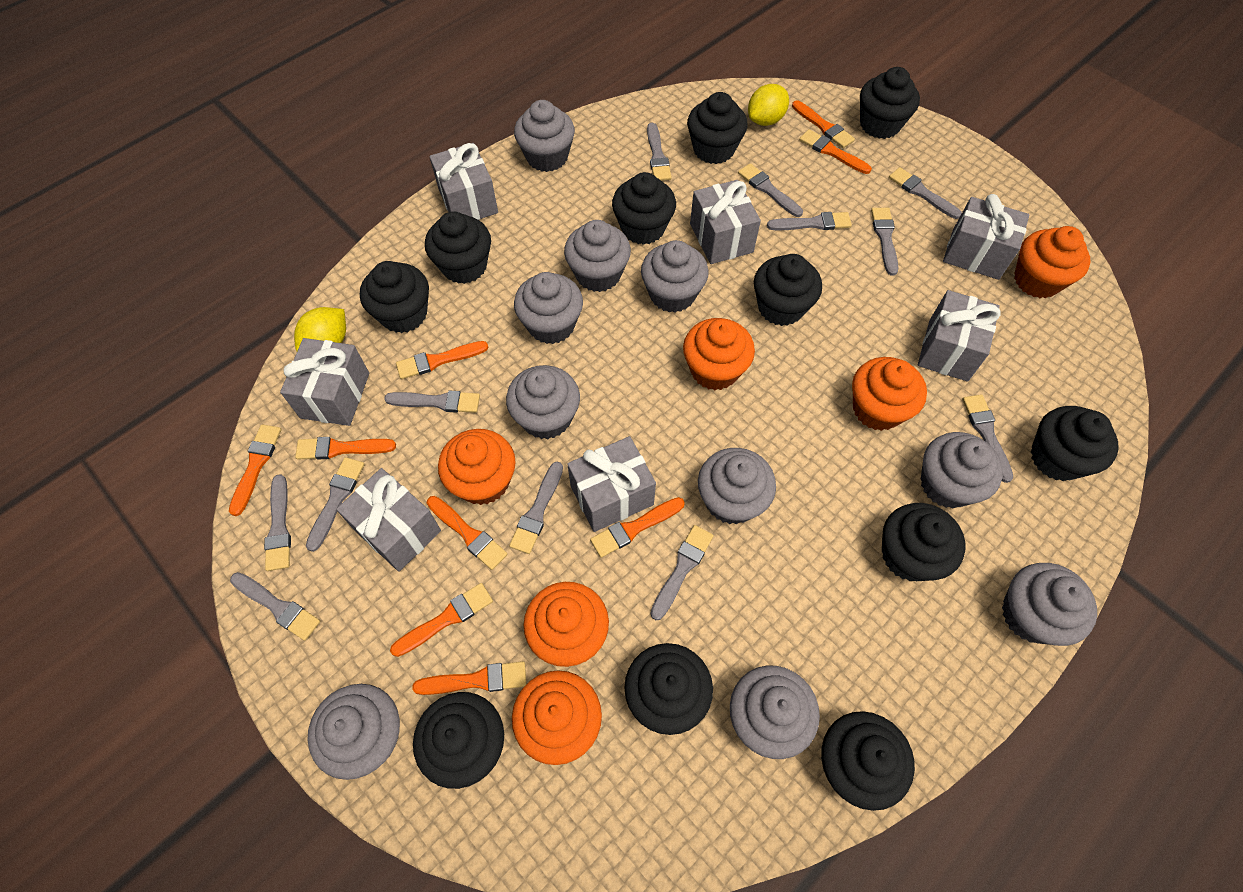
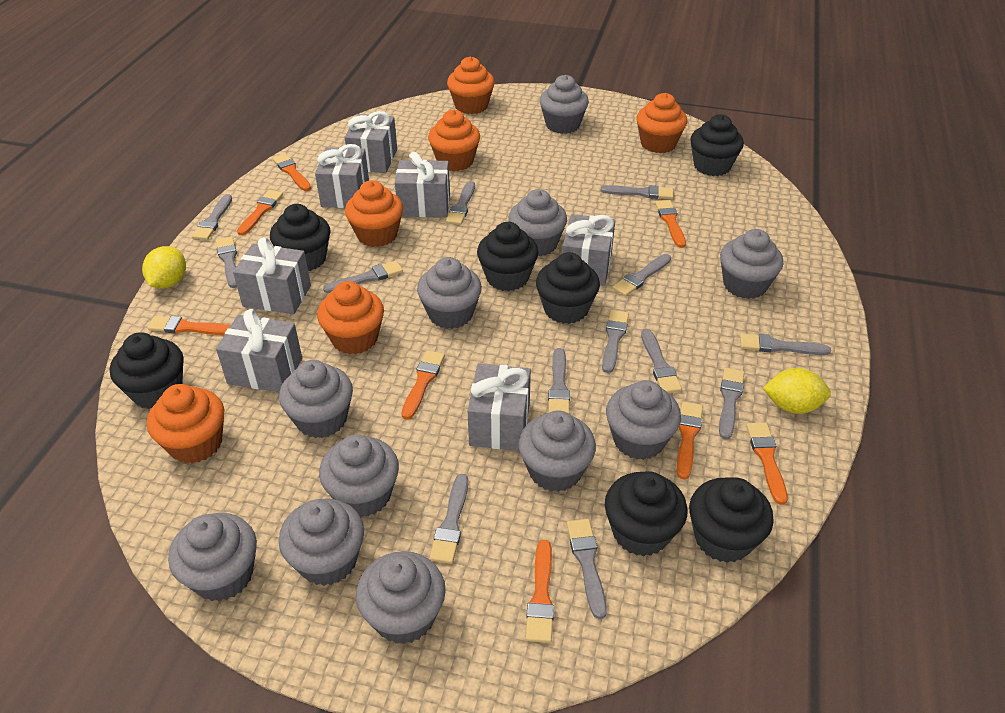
black cupcake: [360,261,429,333] [413,692,504,789] [425,211,491,284] [612,172,676,245] [625,643,713,735] [687,92,747,164] [754,254,822,326] [821,711,915,811] [860,67,920,139] [882,503,966,581] [1031,406,1119,481] = 11 -> [110,332,184,409] [270,204,331,271] [477,222,538,291] [536,252,600,324] [605,471,687,556] [689,477,774,563] [690,114,744,176] = 7
grey brush: [230,572,320,641] [264,474,291,571] [306,457,365,552] [384,391,480,413] [509,462,563,554] [647,123,672,181] [650,525,714,620] [738,163,803,217] [767,212,852,230] [871,208,898,276] [889,167,962,219] [962,394,1013,483] = 12 -> [192,194,232,240] [216,237,237,288] [323,261,403,293] [429,474,468,564] [446,181,475,225] [548,348,570,414] [567,519,607,619] [601,185,674,199] [602,310,629,373] [612,254,671,297] [641,329,682,393] [719,368,744,440] [740,334,831,355] = 13
grey cupcake: [307,684,400,780] [506,365,580,439] [514,100,575,172] [514,272,583,344] [564,220,631,292] [641,240,709,312] [698,448,776,524] [730,666,820,759] [920,432,1003,508] [1002,563,1097,646] = 10 -> [168,513,257,601] [279,360,353,438] [279,498,364,586] [319,435,399,517] [356,551,446,644] [417,257,482,329] [509,189,567,256] [519,410,596,492] [540,75,589,134] [606,380,681,460] [720,229,783,299] = 11
orange brush: [229,424,282,516] [295,437,396,460] [390,583,493,657] [396,341,488,379] [413,661,526,695] [427,496,508,570] [590,497,685,558] [792,100,855,148] [799,129,872,174] = 9 -> [148,316,231,335] [237,190,283,235] [273,154,311,191] [402,350,445,420] [526,540,554,643] [655,200,686,248] [677,402,703,480] [746,423,788,505] = 8

